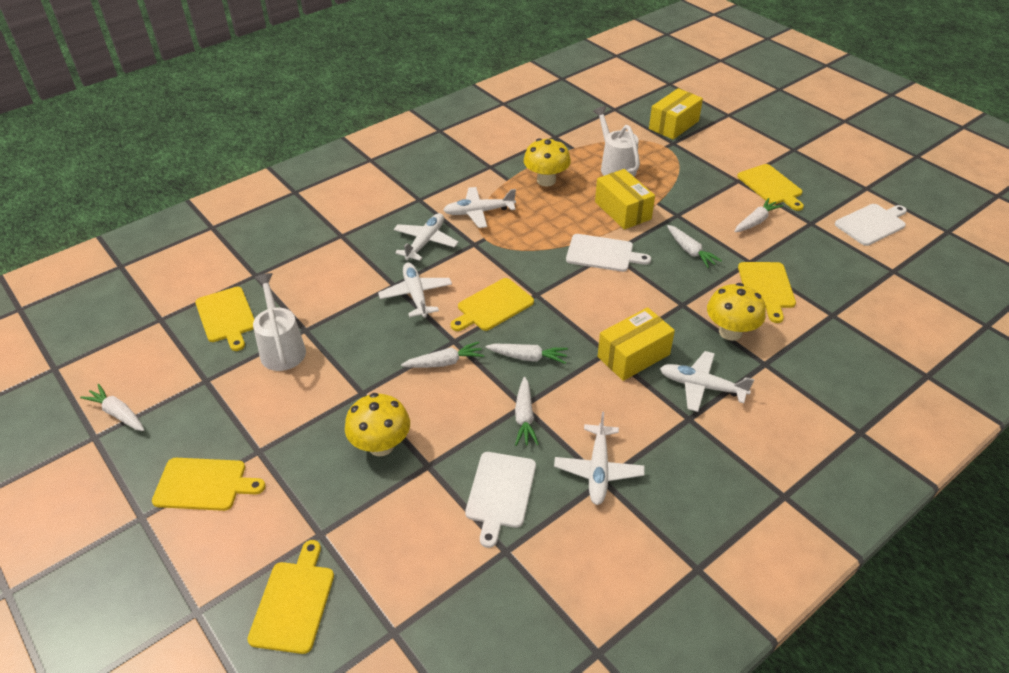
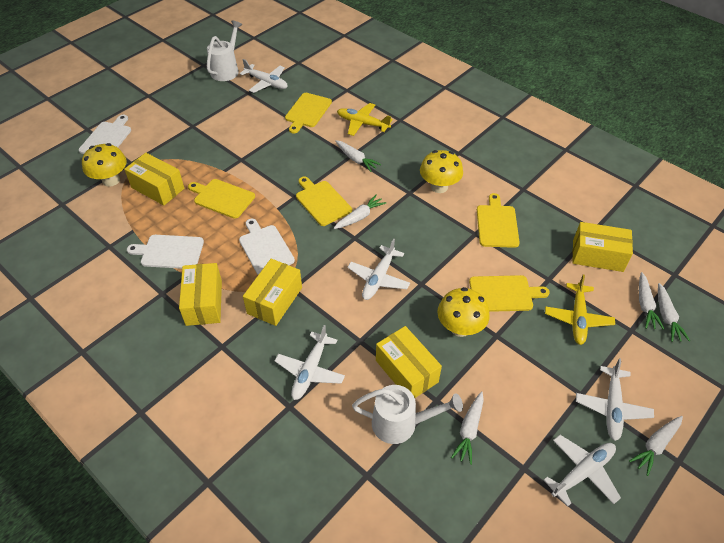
yellow box: [595,169,655,230] [597,307,675,381] [649,88,703,140] = 3 -> [124,153,184,206] [179,263,222,326] [243,259,302,326] [376,326,442,398] [572,222,633,272] = 5
yellow cutting board: [152,458,265,511] [195,287,254,351] [247,540,334,654] [451,278,534,331] [737,164,804,211] [738,262,796,323] = 6 -> [188,179,255,219] [285,93,332,134] [296,177,352,226] [469,275,550,312] [477,193,520,248] = 5
yellow plane: none = 0 -> [337,103,393,136] [545,274,615,345] = 2

